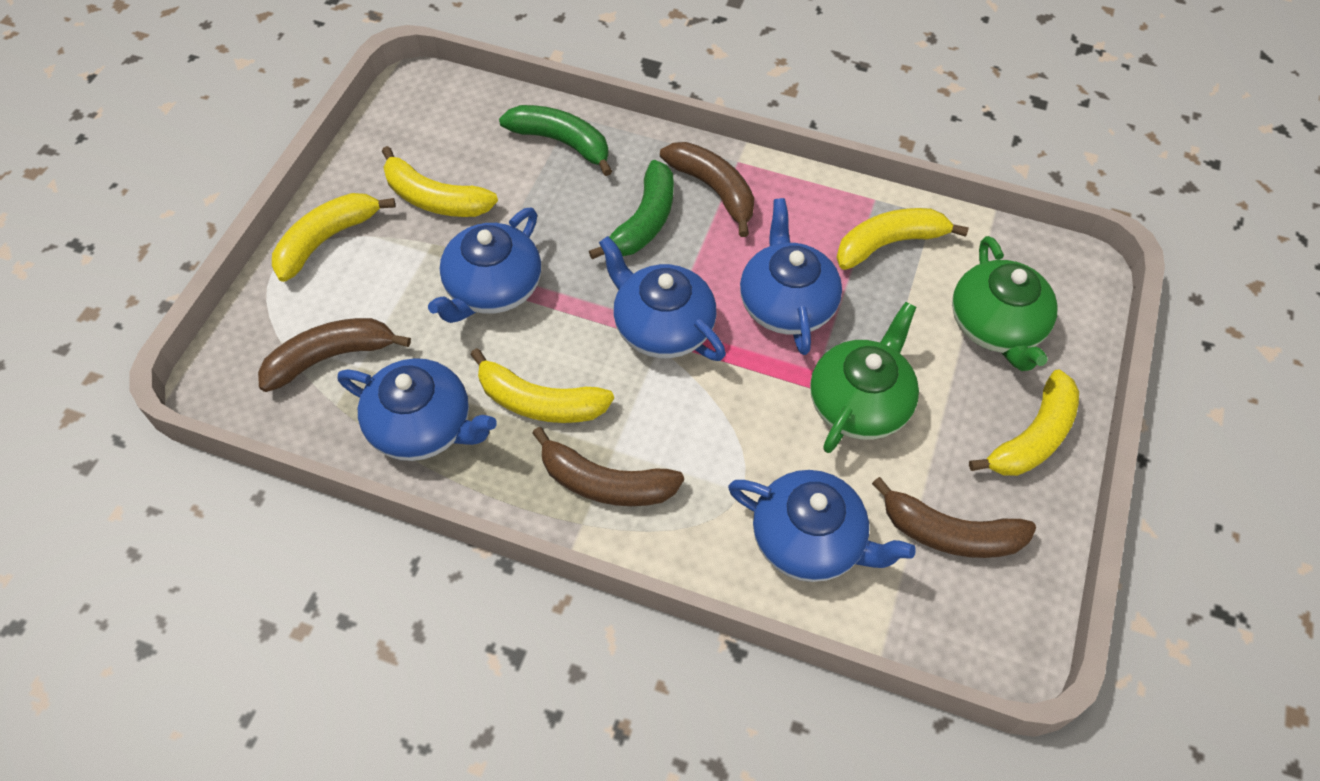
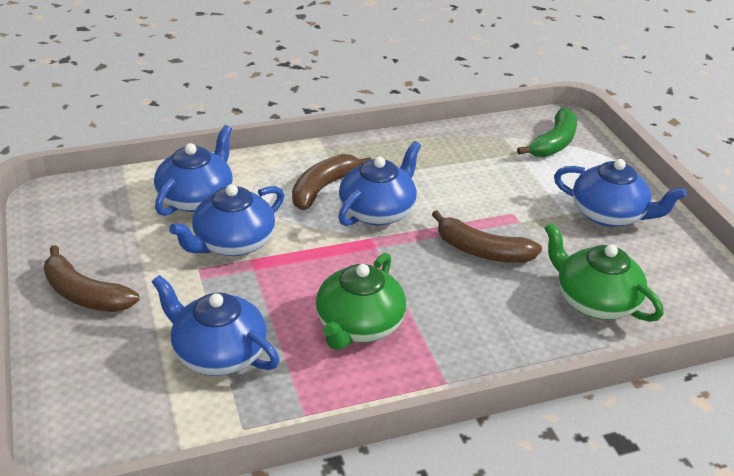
brown banana: [258,318,411,392] [532,427,684,506] [660,142,754,237] [872,477,1036,558] = 4 -> [44,245,139,312] [292,154,372,210] [432,210,542,263] = 3
green banana: [499,105,612,176] [589,160,674,259] = 2 -> [517,108,577,157] = 1
yellow banana: [272,193,395,282] [382,146,498,217] [470,348,614,423] [836,208,969,270] [969,369,1079,476] = 5 -> none = 0

